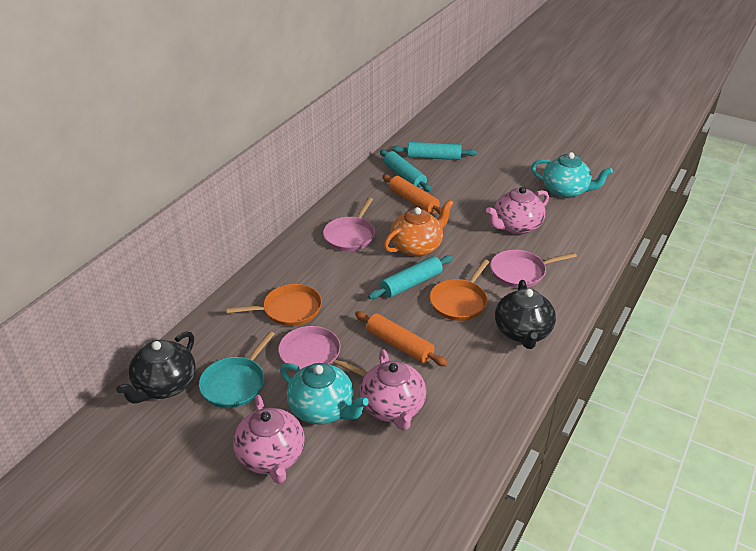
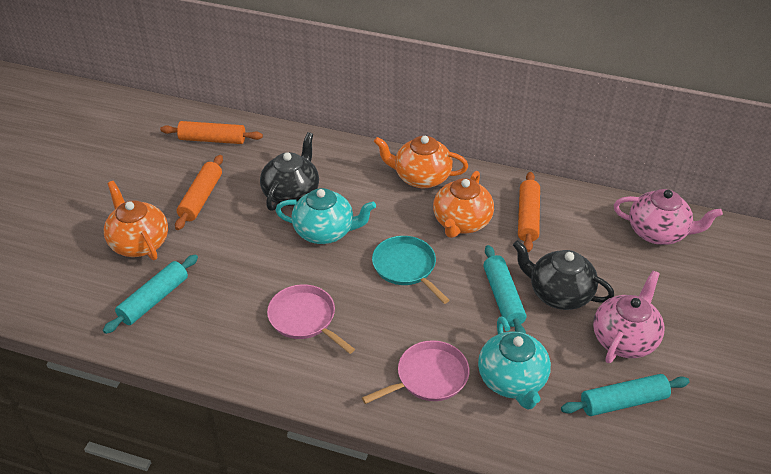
orange pan: [226,284,322,326] [430,259,489,321] = 2 -> none = 0
orange rolling pin: [355,311,448,366] [382,174,442,215] = 2 -> [160,121,263,144] [175,155,223,230] [518,172,540,252] = 3
orange teapot: [384,199,453,257] = 1 -> [104,181,168,260] [374,136,468,189] [433,171,494,238] = 3
pink pan: [278,326,367,377] [323,198,375,251] [491,250,577,288] = 3 -> [267,284,355,354] [362,340,470,404] = 2
pink teapot: [233,395,305,484] [360,349,426,431] [486,186,549,235] = 3 -> [593,271,665,363] [614,189,723,245] = 2

